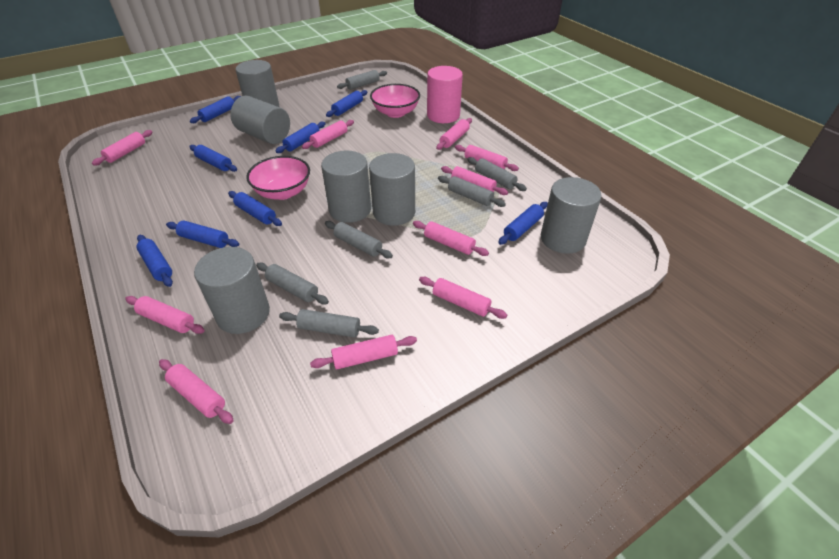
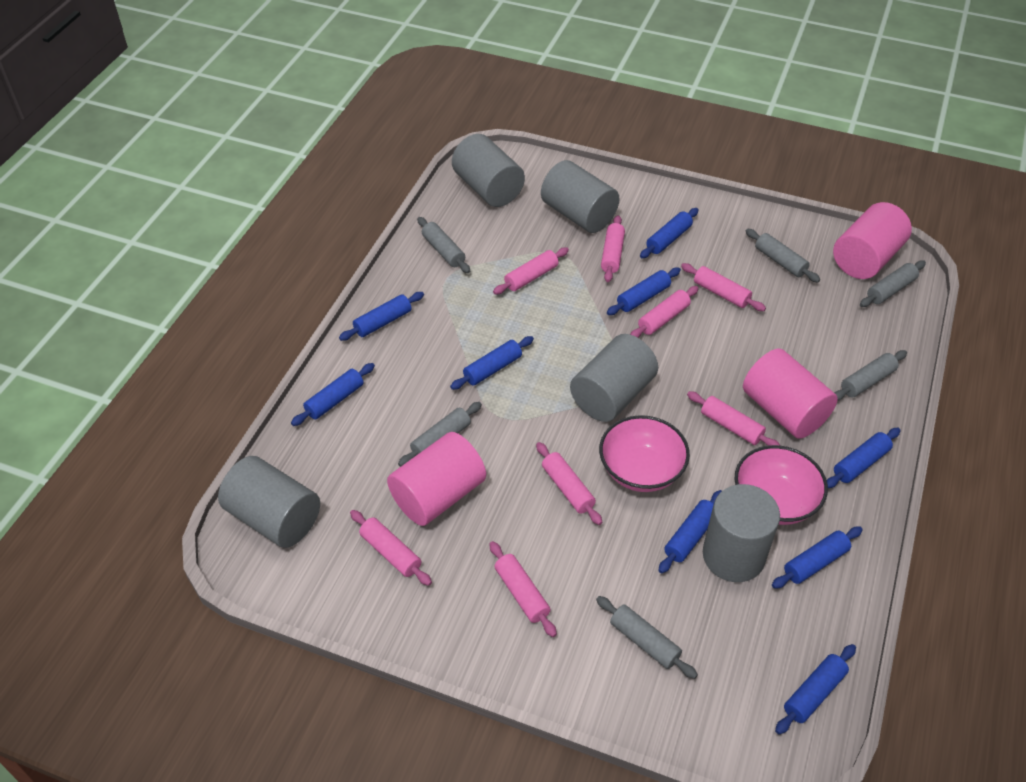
blue rolling pin: [136,235,173,287] [166,221,239,248] [189,145,237,172] [190,96,241,123] [228,191,282,226] [276,122,326,153] [326,90,367,117] [498,202,548,245] = 8 -> [291,363,375,426] [339,292,424,341] [450,336,534,390] [607,268,681,315] [640,208,699,258] [658,490,722,573] [772,526,863,589] [775,644,856,734] [827,428,901,488] = 9
grey cylinder: [194,247,270,334] [230,95,290,144] [236,60,280,107] [321,151,371,223] [369,153,415,226] [541,177,602,254] = 6 -> [218,456,320,548] [452,134,525,207] [541,160,620,233] [570,334,658,422] [703,484,780,582] = 5
pink cylinder: [427,66,463,123] = 1 -> [387,432,486,526] [743,348,838,439] [833,202,912,279] = 3
pink rolling pin: [92,130,153,166] [125,296,205,334] [159,359,234,424] [302,120,354,149] [310,335,417,369] [413,221,489,256] [419,277,507,319] [436,118,472,150] [441,166,508,195] [455,145,519,171] = 10 -> [350,510,432,586] [489,541,557,637] [493,247,569,294] [536,442,602,525] [601,215,625,282] [630,286,699,338] [681,263,766,311] [687,391,780,446] = 8

